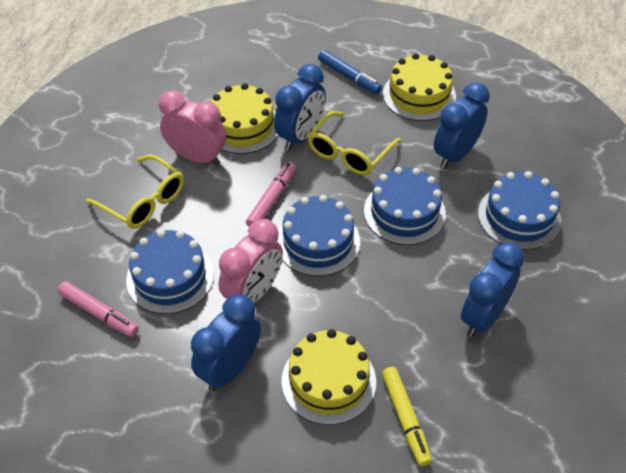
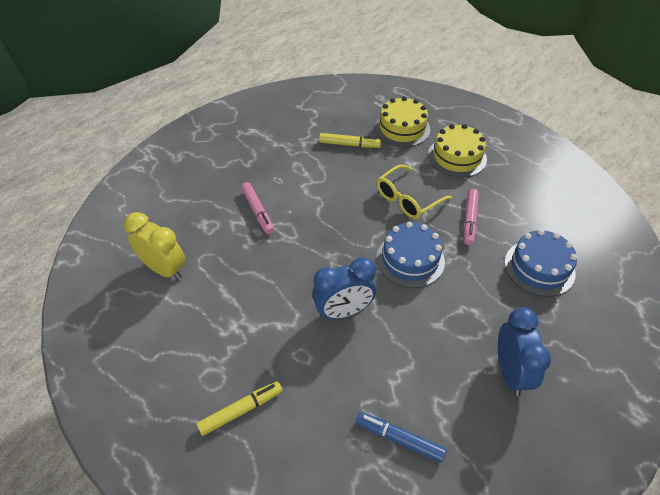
blue cake: [126,229,214,314] [277,195,360,276] [364,167,446,245] [478,171,561,250] = 4 -> [376,222,445,288] [504,229,577,297] = 2
blue clock: [191,295,261,392] [274,64,326,151] [434,82,490,169] [461,242,524,337] = 4 -> [312,257,376,319] [498,307,551,396] = 2
pink clock: [159,90,226,166] [218,219,283,303] = 2 -> none = 0
yellow cake: [211,83,278,154] [281,329,376,425] [383,53,456,121] = 3 -> [375,96,430,147] [428,124,487,178] = 2
yellow clock: none = 0 -> [124,212,186,280] = 1
yellow glasses: [86,155,184,229] [307,111,401,175] = 2 -> [377,164,452,219] = 1
yellow marker: [382,367,432,466] = 1 -> [197,381,282,436] [319,133,381,148] = 2

